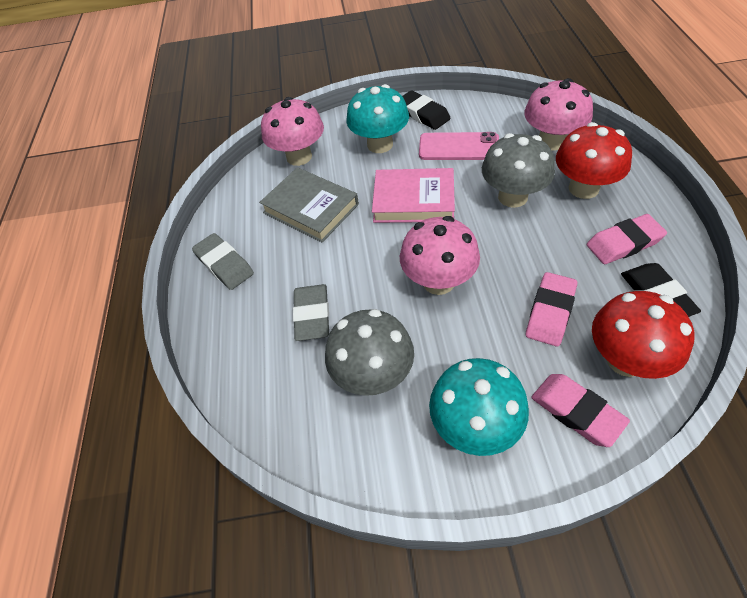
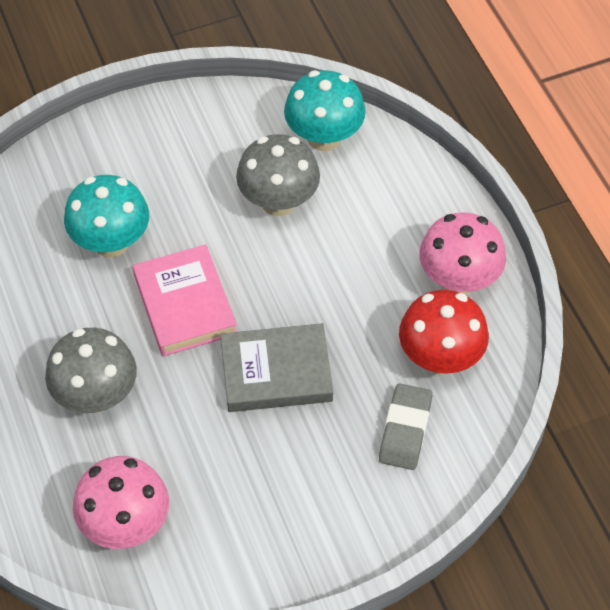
black eraser: [402,90,451,130] [621,263,701,317] = 2 -> none = 0
grey eraser: [192,233,254,290] [293,284,329,341] = 2 -> [379,383,432,470] = 1
pink eraser: [526,272,577,346] [531,374,630,447] [587,214,667,264] = 3 -> none = 0
pink mushroom: [261,97,324,166] [400,216,480,295] [524,78,593,151] = 3 -> [73,456,169,549] [419,212,506,295] = 2
pink phone: [419,132,499,160] = 1 -> none = 0
red mushroom: [556,122,632,199] [592,291,694,379] = 2 -> [399,290,489,375] = 1

